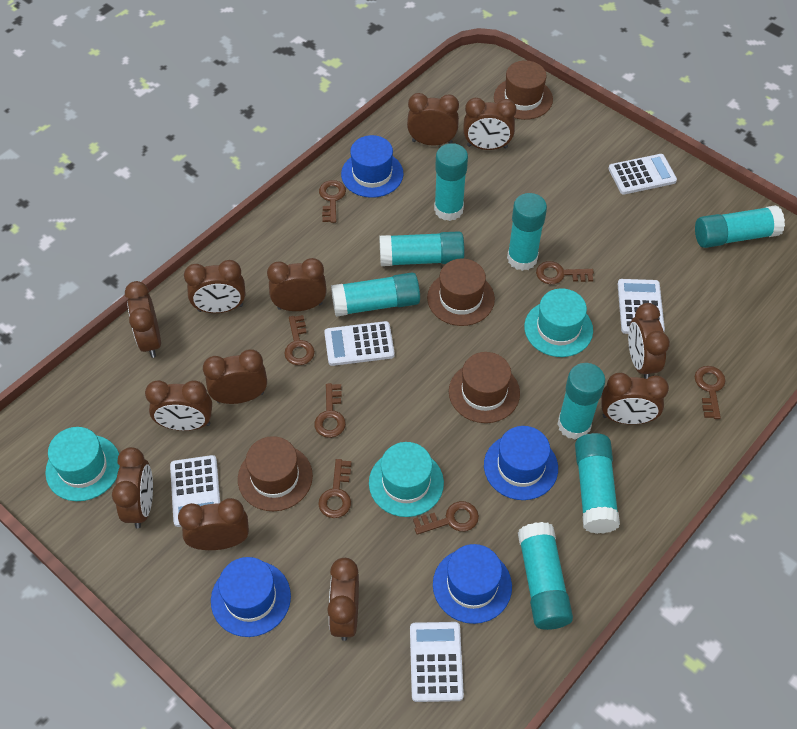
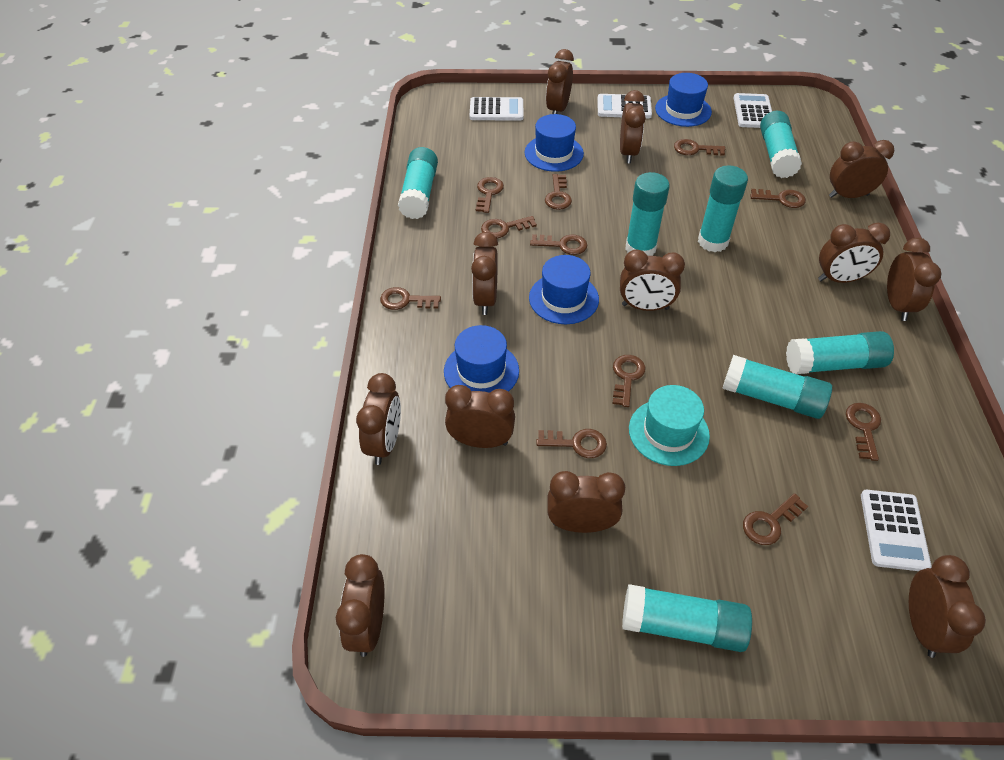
brown hat: [238,436,313,511] [427,259,495,326] [449,352,520,423] [494,60,553,120] = 4 -> none = 0
brown key: [284,315,315,365] [314,383,346,438] [318,459,352,518] [319,180,346,223] [413,501,479,535] [536,261,594,284] [695,366,725,419] = 7 -> [380,287,441,310] [476,177,504,213] [481,216,537,238] [530,234,587,255] [536,429,607,458] [545,174,572,210] [612,355,646,407] [674,139,725,155] [743,493,808,545] [750,189,806,208] [846,403,881,461] = 11
turquoise glue stick: [331,272,420,317] [379,231,464,266] [434,143,468,221] [507,193,547,271] [518,522,573,630] [557,363,605,440] [575,433,620,534] [695,205,785,248] = 8 -> [398,147,438,219] [622,584,752,652] [625,172,670,256] [698,165,748,252] [722,355,832,419] [760,111,802,178] [786,331,894,374] = 7
turquoise hat: [45,427,120,501] [369,442,444,517] [524,288,593,357] = 3 -> [629,385,710,466] = 1
white calculator: [170,455,220,527] [324,321,395,366] [410,622,464,702] [608,154,677,195] [618,279,665,334] = 5 -> [470,97,524,120] [597,94,652,118] [734,93,772,128] [861,490,932,571] = 4

